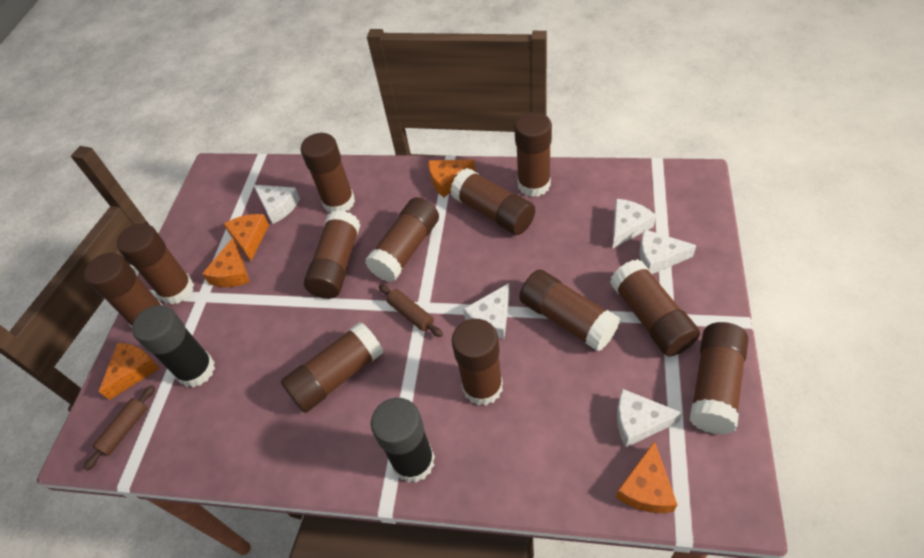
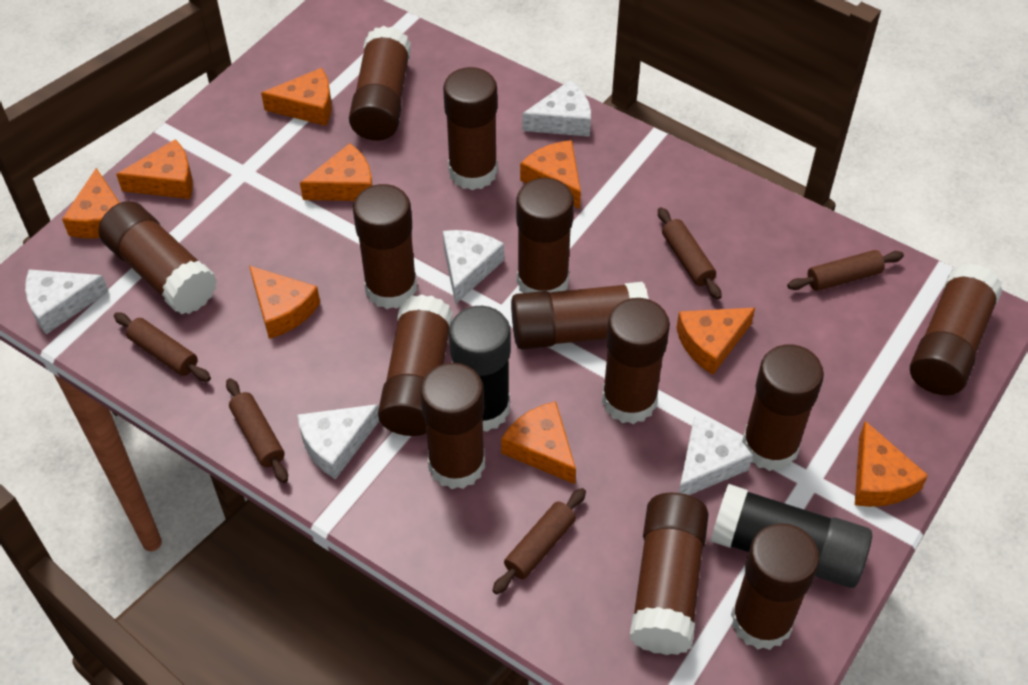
brown glue stick: [84,253,163,327] [117,223,194,305] [281,322,384,413] [300,133,355,213] [304,210,360,299] [365,197,439,282] [450,168,535,235] [451,319,503,405] [514,112,552,197] [519,270,620,352] [610,259,700,356] [689,322,749,435] = 12 -> [98,201,217,314] [349,26,411,141] [353,184,417,309] [378,294,453,436] [420,363,485,489] [443,67,498,190] [511,282,649,349] [516,178,574,293] [602,298,670,424] [630,493,709,655] [731,523,820,650] [742,344,824,471] [910,263,1002,395] = 13
brown rolling pin: [83,385,155,471] [379,284,443,337] = 2 -> [114,312,211,382] [226,378,288,483] [492,488,586,594] [658,207,722,299] [787,250,904,291] = 5
orange cheese: [99,343,160,400] [202,238,250,287] [224,214,269,261] [429,160,475,197] [616,441,678,513] = 5 -> [62,168,119,238] [116,139,193,199] [249,266,320,339] [261,68,332,126] [300,143,373,201] [501,401,576,484] [520,140,581,209] [676,308,755,374] [855,421,928,507] = 9

